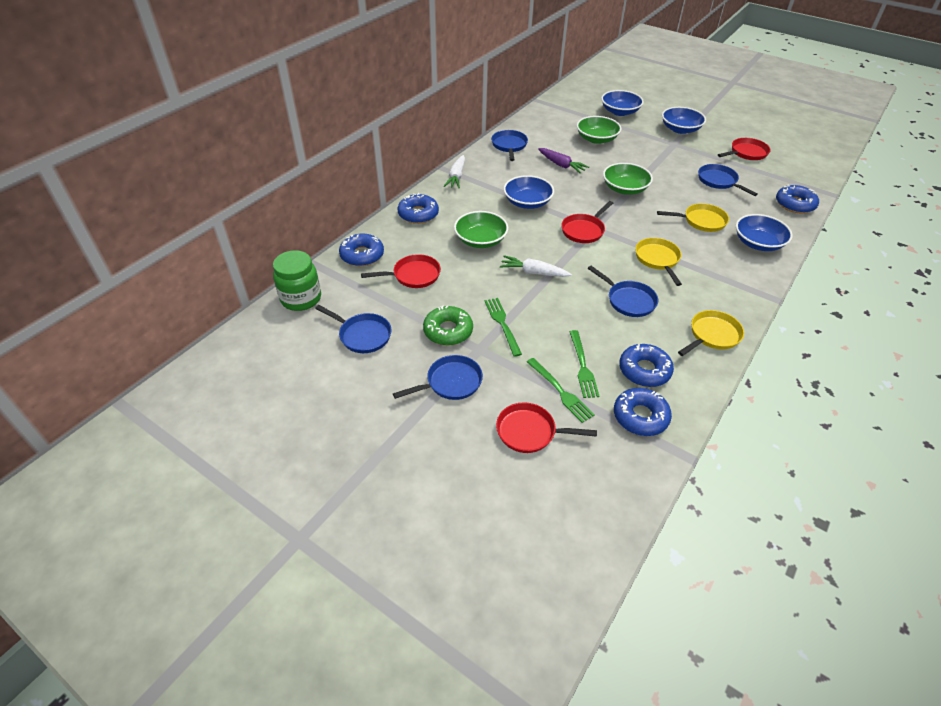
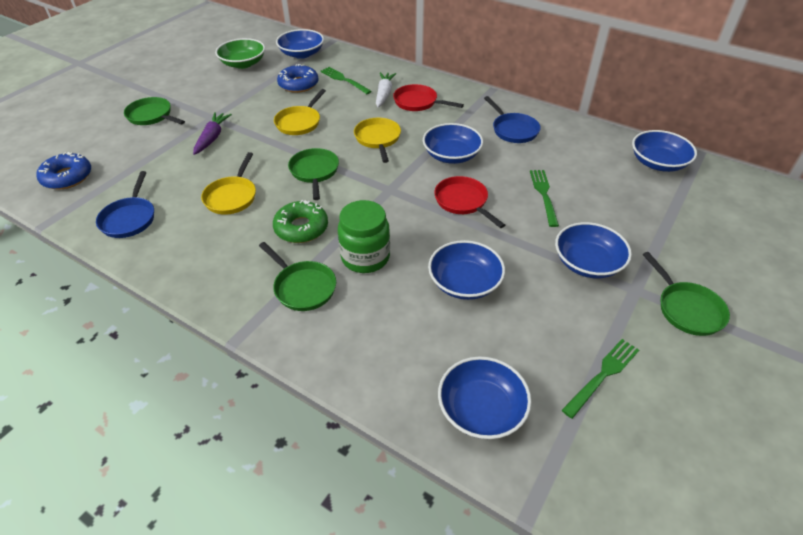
blue bowl: [503,175,554,209] [601,90,644,116] [662,107,706,134] [736,214,793,251] = 4 -> [276,29,324,59] [423,123,483,164] [428,240,505,300] [438,356,531,439] [555,222,632,278] [632,130,697,172] = 6
blue donut: [339,234,384,266] [398,193,439,224] [614,388,672,436] [619,344,674,387] [776,185,819,213] = 5 -> [36,152,91,190] [277,64,319,93] = 2
blue pan: [315,305,391,353] [393,355,483,400] [491,130,528,161] [588,265,658,317] [698,164,758,196] = 5 -> [96,171,154,238] [484,96,541,143] = 2
green bowl: [454,211,508,248] [577,116,621,144] [603,163,653,195] = 3 -> [215,38,265,69] = 1
green pan: none = 0 -> [124,97,185,125] [259,242,336,311] [288,148,339,200] [643,252,730,336] = 4
red pan: [361,254,441,288] [496,402,597,453] [561,201,613,243] [718,138,771,160] = 4 -> [393,84,464,111] [434,176,505,228] = 2
white carrot: [444,155,465,188] [500,255,572,277] = 2 -> [376,72,396,107] = 1

